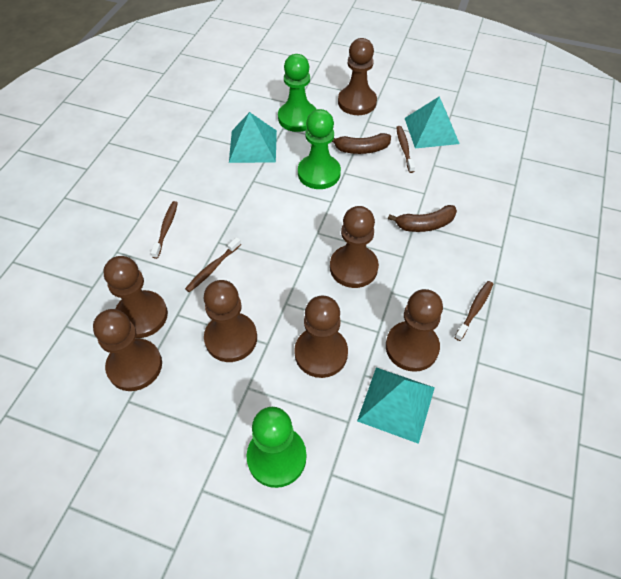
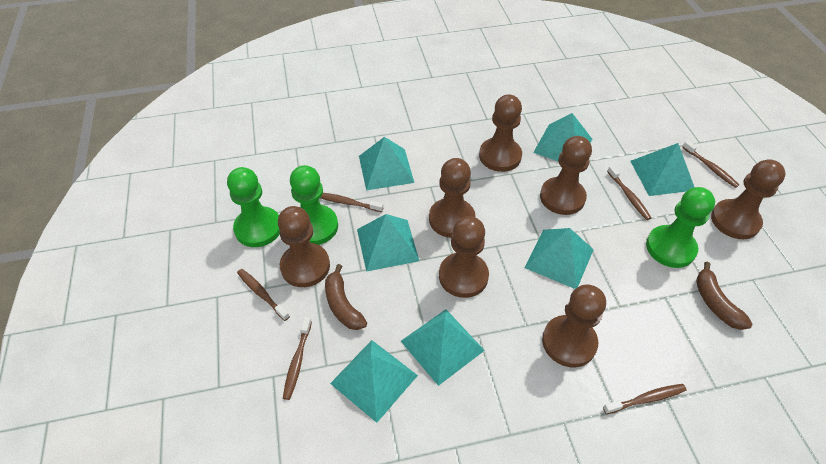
brown toothbrush: [151,201,178,259] [185,237,241,292] [396,126,415,173] [454,281,493,341] = 4 -> [237,269,290,321] [283,317,312,400] [320,193,384,212] [603,384,687,414] [607,165,651,220] [682,141,739,188] = 6
turquoise pyramid: [229,112,277,163] [357,367,435,444] [405,96,460,149] = 3 -> [330,340,418,423] [357,214,419,272] [359,137,414,190] [401,309,485,386] [524,228,594,289] [533,113,592,161] [630,143,695,196] = 7

